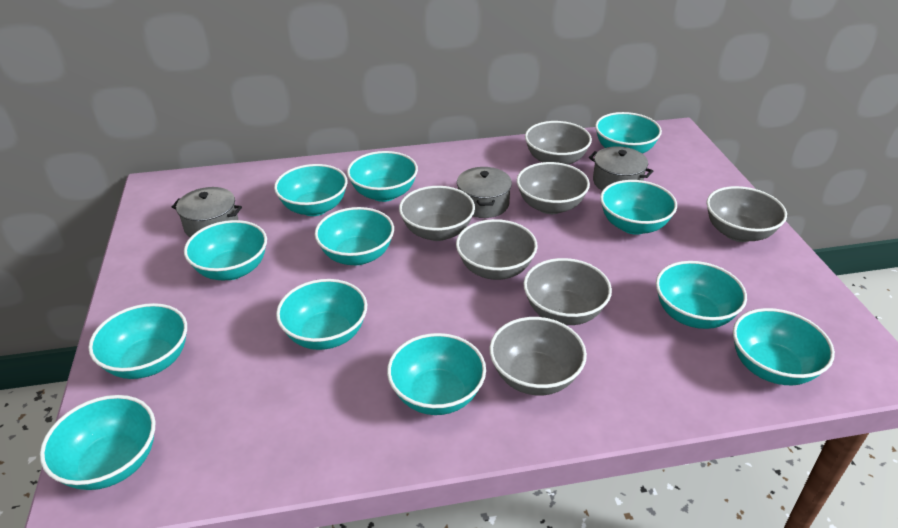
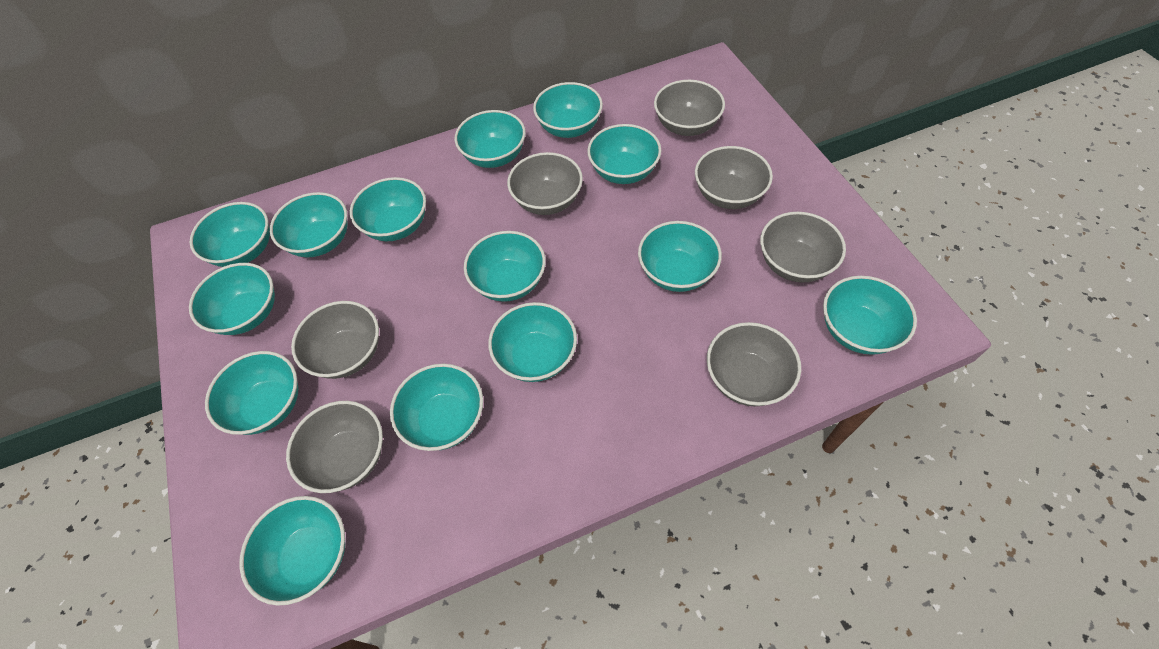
grey pot: [172,187,242,237] [457,167,512,218] [589,146,653,191] = 3 -> none = 0
turquoise bowl: [40,395,155,490] [88,303,187,379] [184,220,267,280] [274,164,348,216] [276,279,367,350] [315,207,394,265] [347,151,418,202] [387,333,486,415] [595,112,662,154] [600,180,677,235] [656,261,747,329] [733,308,835,385] = 12 -> [189,263,275,335] [190,202,270,267] [205,351,299,435] [239,496,345,606] [270,192,347,257] [350,177,426,241] [390,364,483,451] [455,110,526,168] [464,231,546,302] [488,302,577,382] [533,82,603,138] [587,124,662,184] [638,221,722,292] [823,276,917,355] = 14

